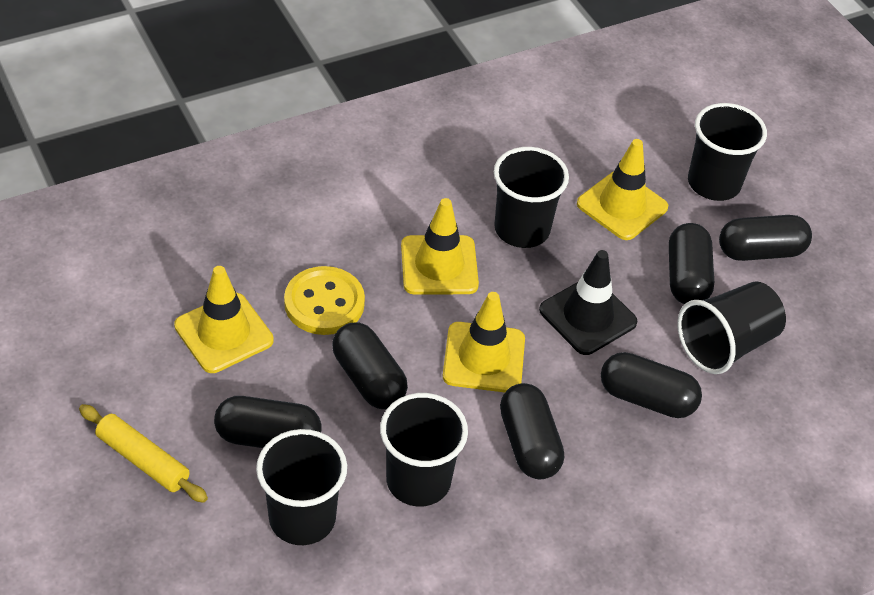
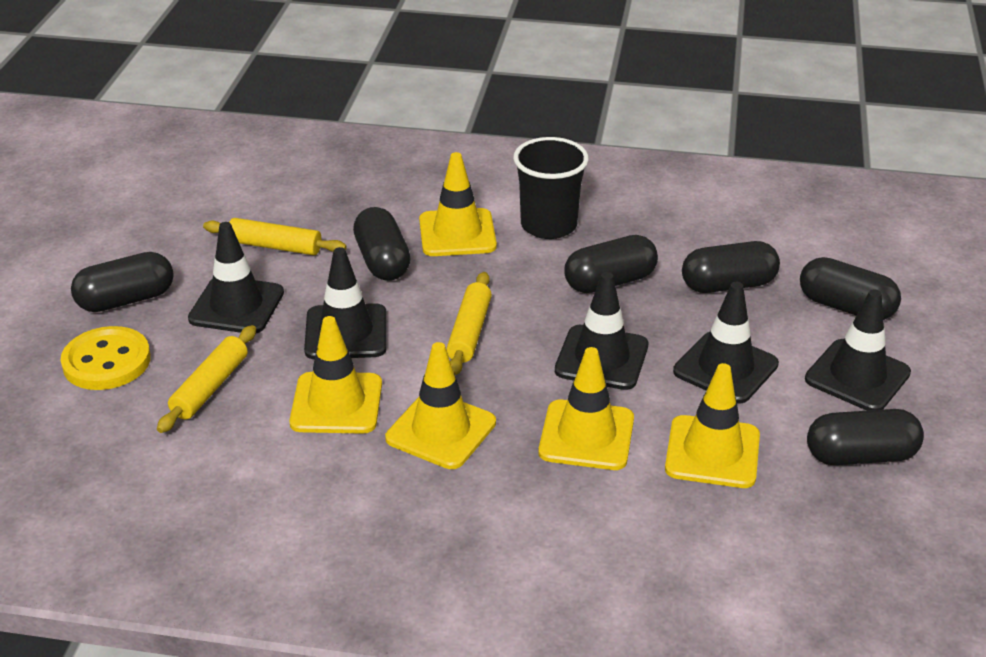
black cup: [256,429,347,545] [380,393,468,506] [494,147,569,248] [677,281,786,374] [688,103,767,201] = 5 -> [513,137,589,239] = 1
black traffic cone: [539,250,637,355] = 1 -> [188,222,284,333] [304,247,387,359] [555,272,648,390] [673,282,779,403] [805,289,911,411] = 5
yellow rolling pin: [79,404,208,503] = 1 -> [157,325,256,433] [203,218,347,255] [446,272,492,376] = 3
yellow traffic cone: [174,266,274,373] [401,198,479,295] [443,292,525,392] [577,139,668,240] = 4 -> [289,316,382,434] [385,342,496,469] [419,152,497,256] [539,347,634,470] [665,363,760,488] = 5

